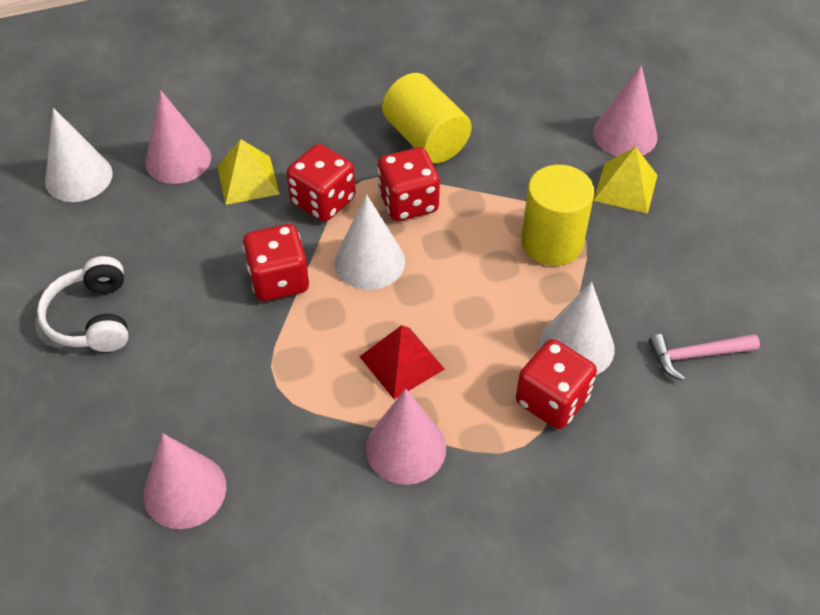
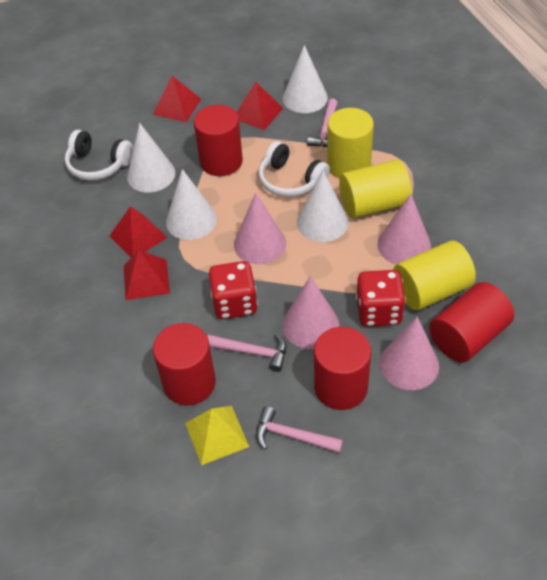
pink hammer: [649,334,760,381] = 1 -> [207,334,286,372] [256,406,343,453] [307,98,338,147] = 3
red cylinder: none = 0 -> [153,323,216,405] [194,105,243,176] [314,327,371,410] [429,282,514,363] = 4
red dice: [243,224,310,301] [286,144,356,222] [377,147,440,221] [516,339,597,429] = 4 -> [209,261,258,319] [356,270,406,327] = 2
red pyramid: [359,325,445,399] = 1 -> [110,206,168,257] [123,250,170,300] [153,76,201,122] [236,82,283,130] = 4
white cone: [45,108,113,202] [335,194,405,290] [539,282,615,375] = 3 -> [127,123,175,192] [166,169,217,240] [283,45,328,113] [297,171,348,242] = 4
white headphones: [37,256,128,352] = 1 -> [65,130,133,181] [259,141,330,197] = 2
yellow cylinder: [382,73,472,163] [521,165,595,266] = 2 -> [327,108,374,178] [339,160,412,219] [393,241,476,311] = 3
yellow pyramid: [217,139,279,205] [593,147,658,214] = 2 -> [185,406,249,465] = 1

